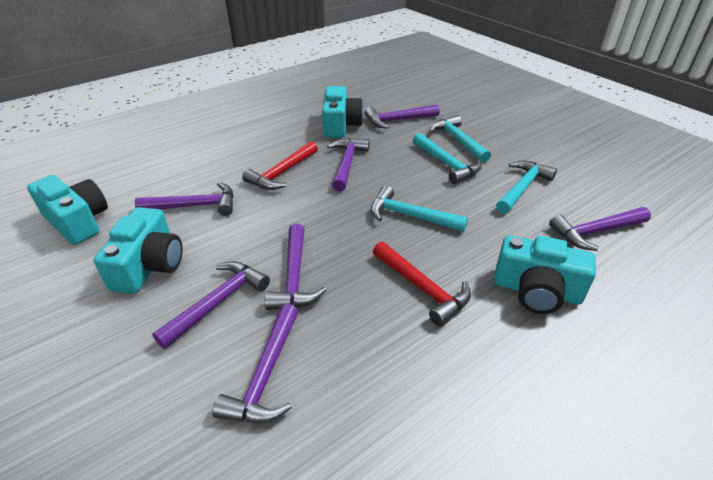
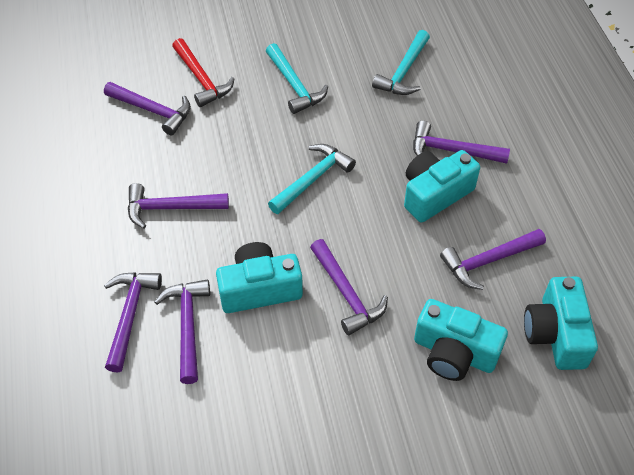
red hammer: [242,141,318,190] [373,242,471,326] = 2 -> [172,38,235,107] = 1
turquoise hammer: [371,186,468,232] [413,133,482,184] [429,115,491,163] [496,161,557,214] = 4 -> [266,43,328,114] [268,144,356,214] [372,30,430,95] = 3

